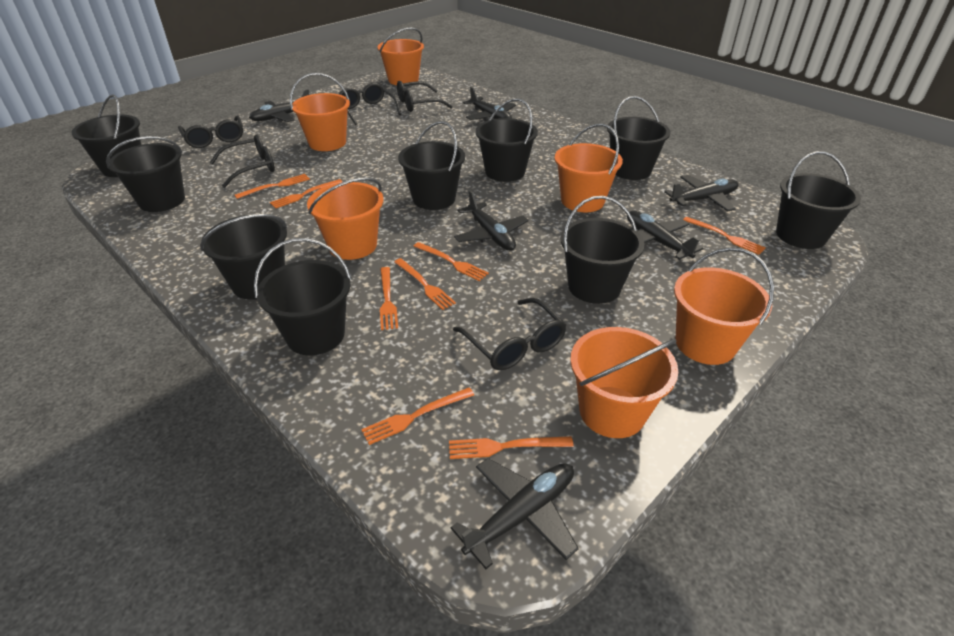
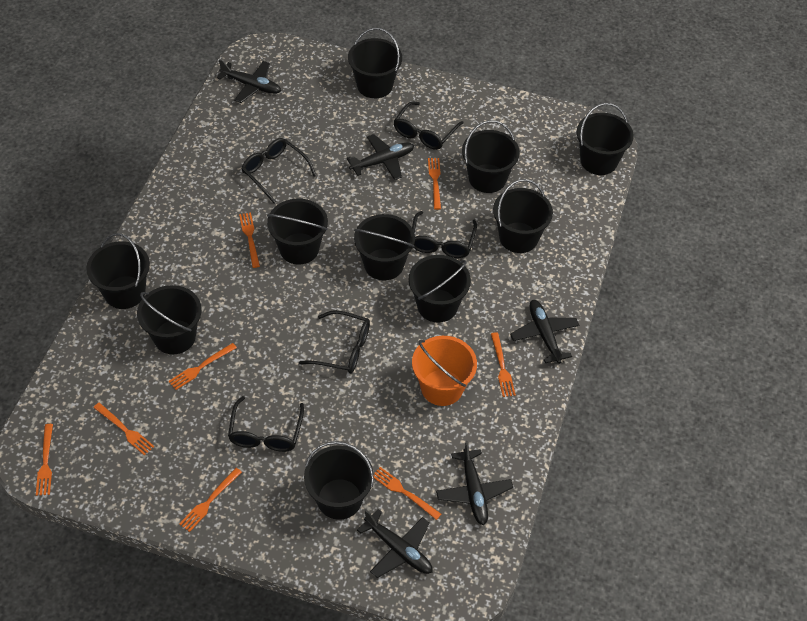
black bucket: [71,94,141,177] [106,136,185,212] [200,214,287,300] [254,238,352,355] [398,121,465,210] [475,98,538,182] [560,196,644,304] [607,96,670,180] [776,151,861,249] = 9 -> [86,233,150,309] [137,285,202,354] [267,199,328,264] [304,441,374,520] [348,28,402,98] [354,214,415,280] [408,255,471,322] [462,120,520,193] [493,179,553,253] [577,103,634,175] = 10
black plane: [249,89,309,122] [450,458,579,569] [454,190,529,251] [463,87,516,121] [627,211,704,260] [664,175,739,212] = 6 -> [216,59,281,103] [347,134,414,180] [357,509,433,578] [436,441,513,525] [510,300,579,364] = 5
orange bucket: [290,73,350,151] [307,178,383,260] [377,27,424,85] [555,124,623,212] [570,327,678,438] [674,247,774,365] = 6 -> [412,336,477,406] = 1

